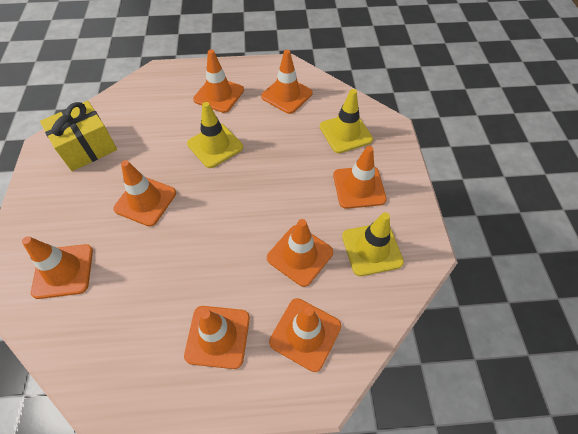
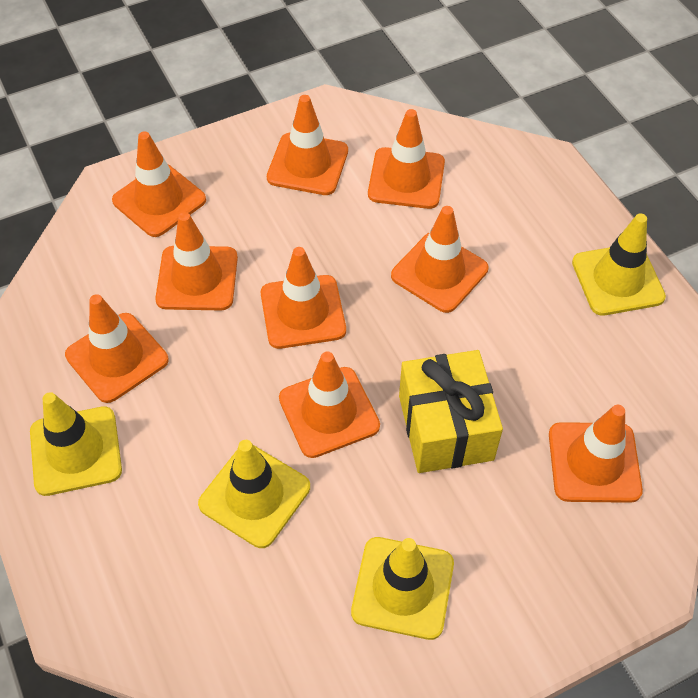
orange traffic cone: [22,236,93,299] [113,160,176,227] [184,306,250,369] [193,49,244,113] [261,50,313,114] [267,219,333,287] [269,298,341,372] [333,146,387,209] = 8 -> [65,294,169,403] [112,131,206,237] [155,212,238,310] [261,247,346,349] [267,95,348,195] [279,352,380,458] [368,109,445,209] [391,206,488,313] [549,405,643,503] = 9
yellow traffic cone: [187,102,243,168] [320,89,373,153] [342,212,404,276] = 3 -> [30,392,122,496] [198,440,310,548] [351,537,454,640] [572,213,666,316] = 4

